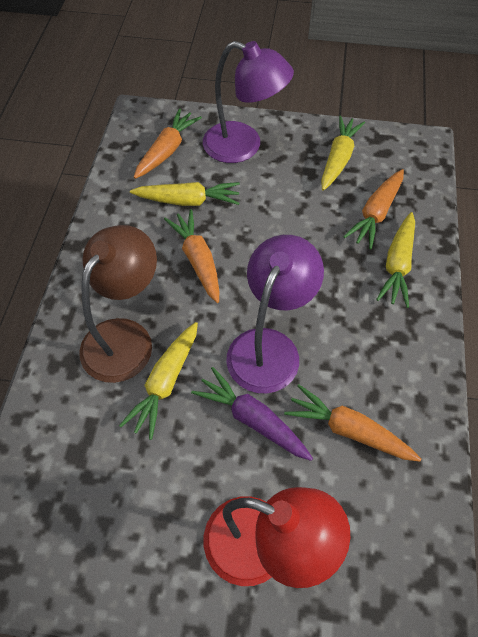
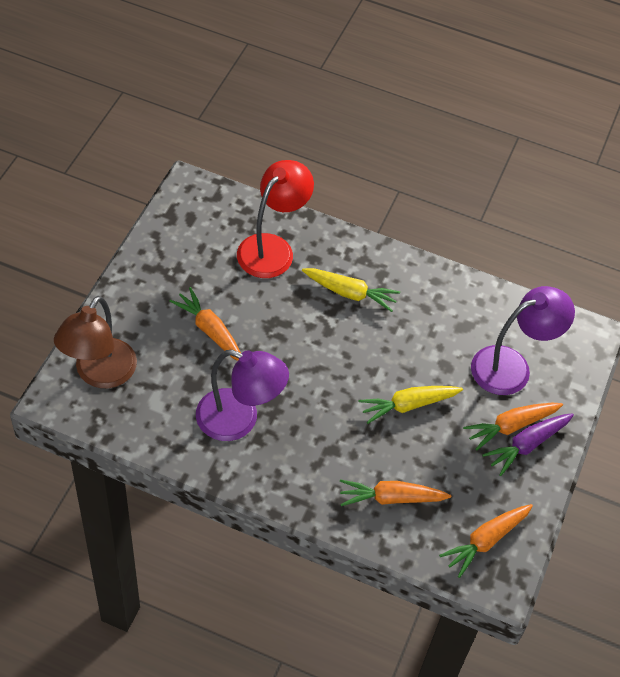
yellow carrot: [119,322,198,440] [130,182,240,206] [321,115,365,190] [376,212,415,308] = 4 -> [302,268,400,312] [359,386,463,424] = 2

